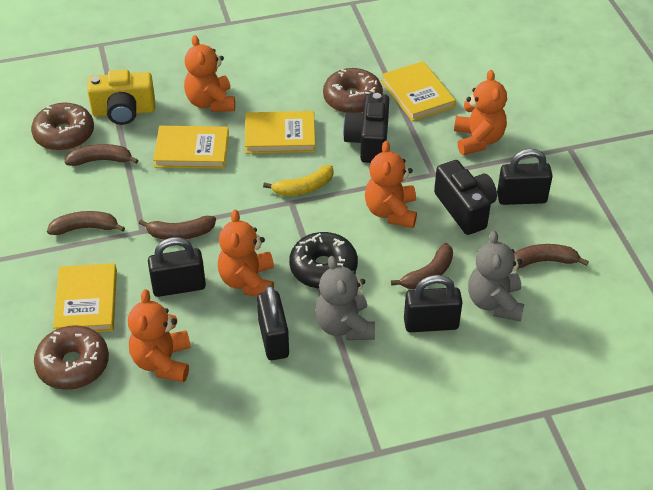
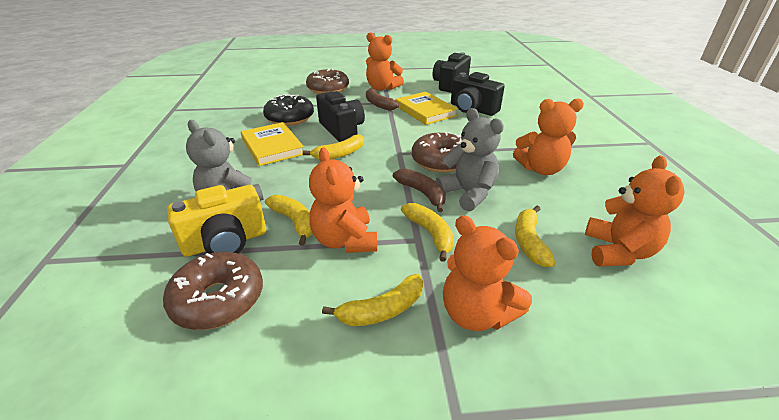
black camera: [343,93,389,163] [434,160,497,235] = 2 -> [316,91,365,142] [433,52,471,93] [451,72,505,116] = 3
black padlock: [148,237,206,297] [257,285,289,360] [404,275,463,332] [497,149,553,205] = 4 -> none = 0
brown banana: [47,211,125,235] [65,144,138,166] [139,216,216,240] [391,243,453,289] [514,244,589,268] = 5 -> [366,88,399,111] [393,169,446,212] = 2
yellow banana: [263,165,334,196] = 1 -> [265,195,313,246] [303,134,364,160] [322,274,423,326] [401,203,454,262] [515,206,556,267] = 5
yellow book: [53,263,117,332] [153,126,229,169] [245,111,315,154] [381,61,456,121] = 4 -> [241,122,304,166] [395,92,458,125] = 2

